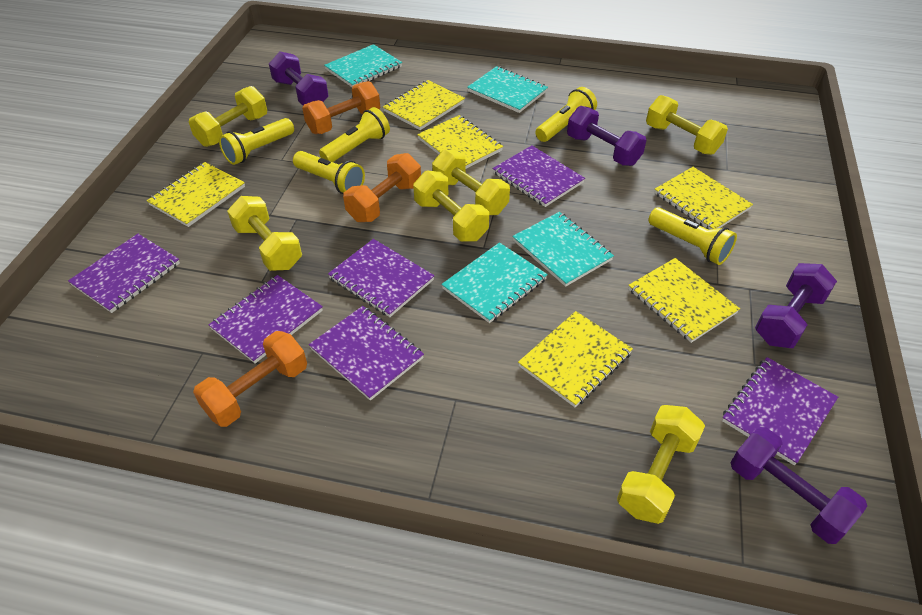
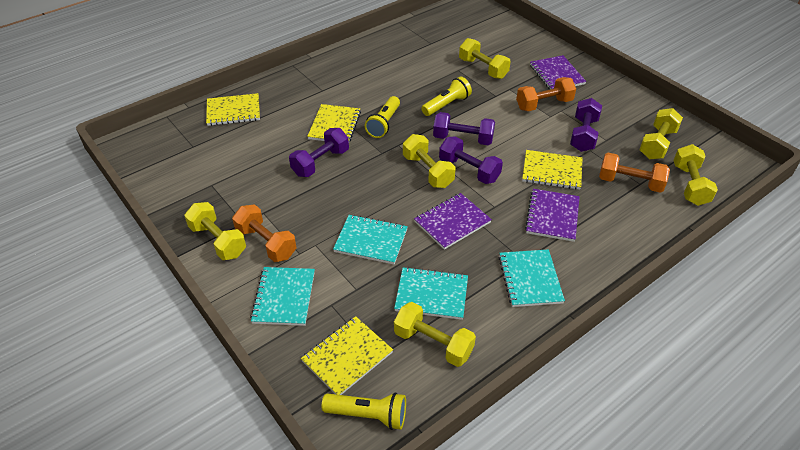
purple notebook: [68,234,180,313] [209,275,323,363] [309,306,424,401] [328,239,434,317] [493,145,585,207] [722,357,838,465] = 6 -> [414,193,492,250] [525,189,580,242] [530,55,586,89] = 3
yellow flashlight: [219,118,294,165] [293,151,365,194] [319,107,390,162] [535,87,597,142] [648,207,737,265] = 5 -> [322,392,406,430] [365,96,400,138] [421,76,472,116] = 3
yellow notebook: [147,162,245,227] [383,80,465,130] [417,115,503,169] [518,311,633,407] [628,258,740,343] [654,167,753,230] = 6 -> [206,93,260,126] [301,316,393,395] [307,104,361,142] [522,150,583,190] = 4

